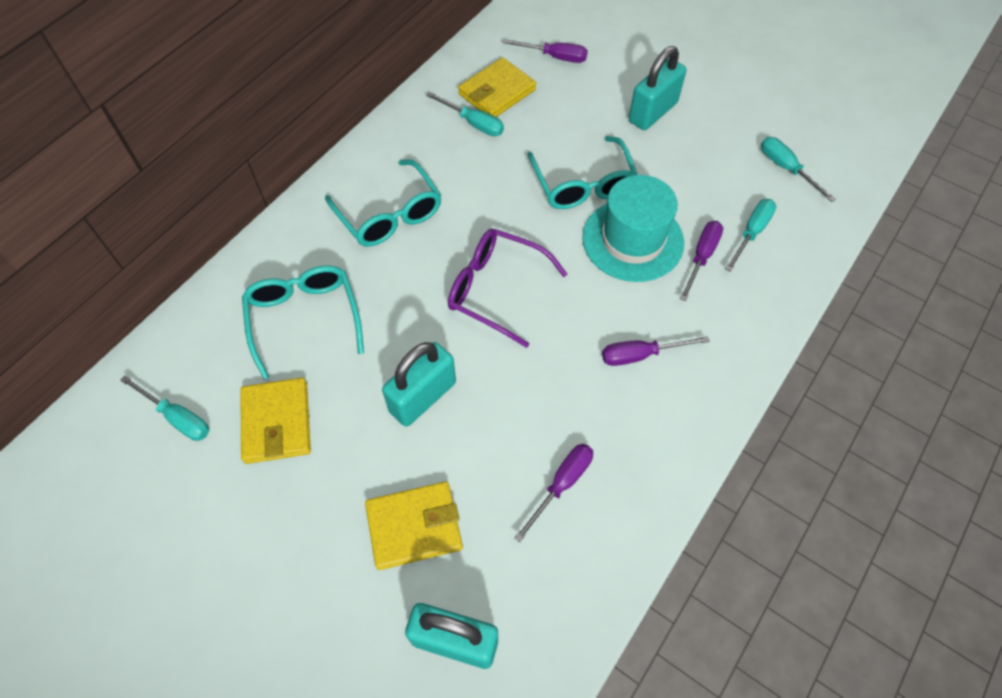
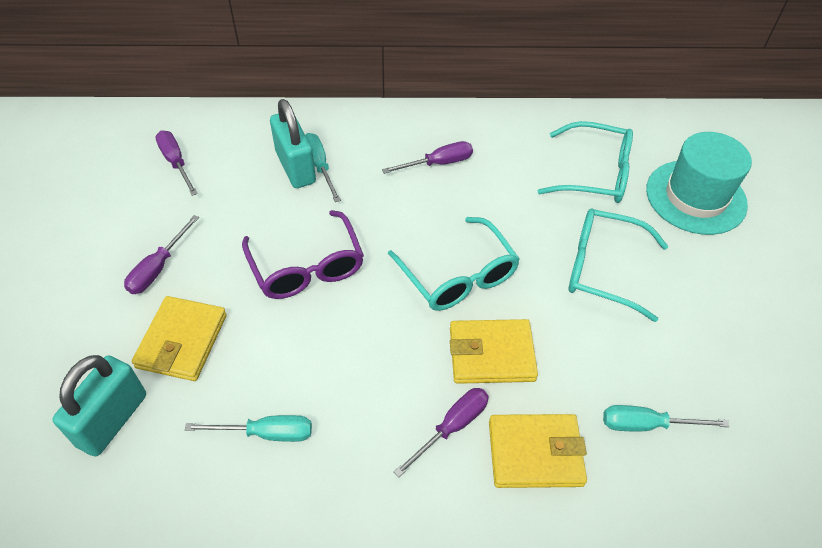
turquoise padlock: [382,342,456,427] [405,603,498,669] [629,46,686,130] = 3 -> [52,355,146,457] [270,99,316,188] = 2
turquoise screwdriver: [120,375,209,441] [426,92,504,136] [725,199,776,272] [761,137,836,202] = 4 -> [185,415,312,442] [305,133,341,202] [603,405,730,431] = 3

